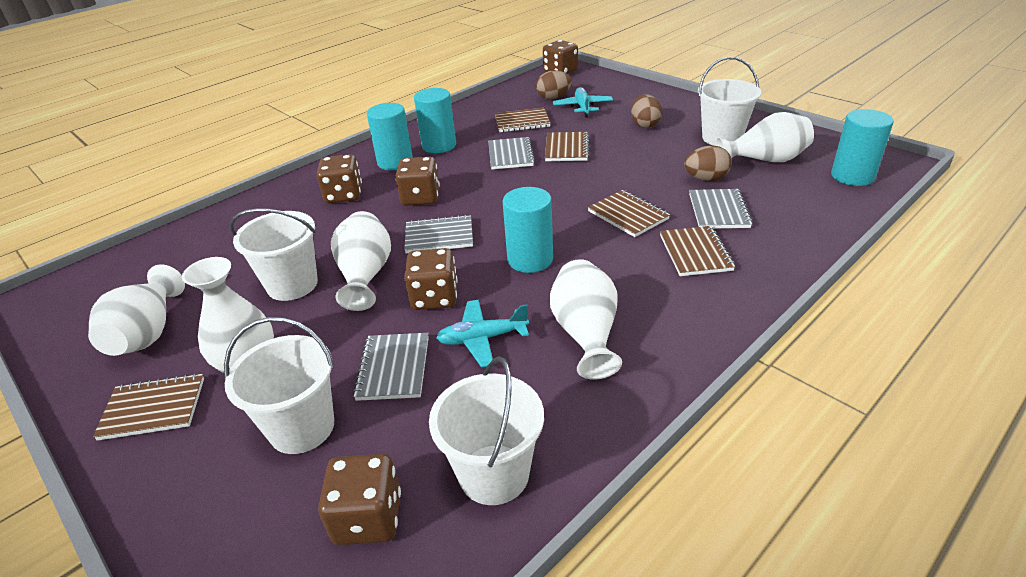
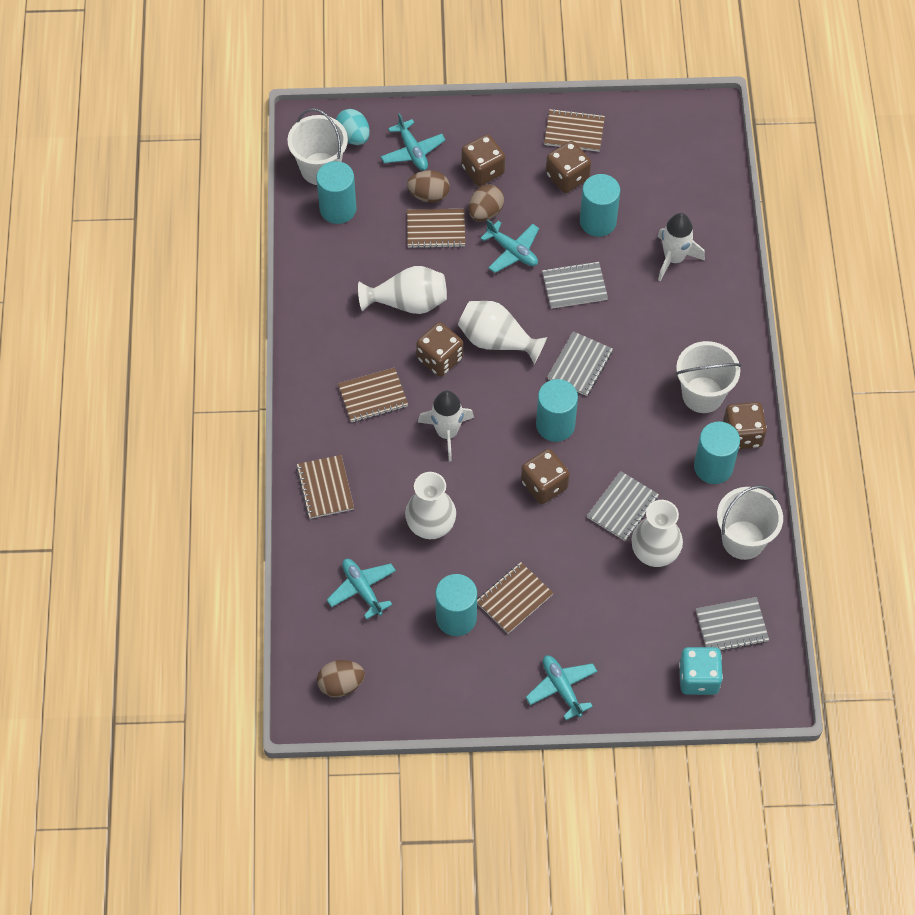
turquoise cylinder: [367,103,413,170] [414,88,456,153] [503,187,553,273] [831,109,894,186] = 4 -> [316,161,357,224] [435,574,477,636] [536,379,578,442] [580,174,620,237] [694,421,740,484] = 5
turquoise dice: none = 0 -> [679,647,723,695] = 1
turquoise egg: none = 0 -> [336,109,370,145] = 1
turquoise plane: [436,300,529,368] [553,87,613,117] = 2 -> [327,559,396,620] [381,113,445,171] [480,219,539,273] [526,656,597,720] = 4
white bucket: [224,317,334,454] [230,208,318,301] [429,356,544,505] [698,57,761,146] = 4 -> [287,108,348,185] [676,341,742,413] [717,485,783,560] = 3
white rocket: none = 0 -> [418,391,474,462] [657,213,705,281] = 2
white vase: [88,264,185,356] [182,257,274,373] [331,211,391,311] [550,259,622,379] [716,112,814,162] = 5 -> [358,266,447,314] [405,472,456,539] [458,301,547,364] [631,500,683,567] = 4

